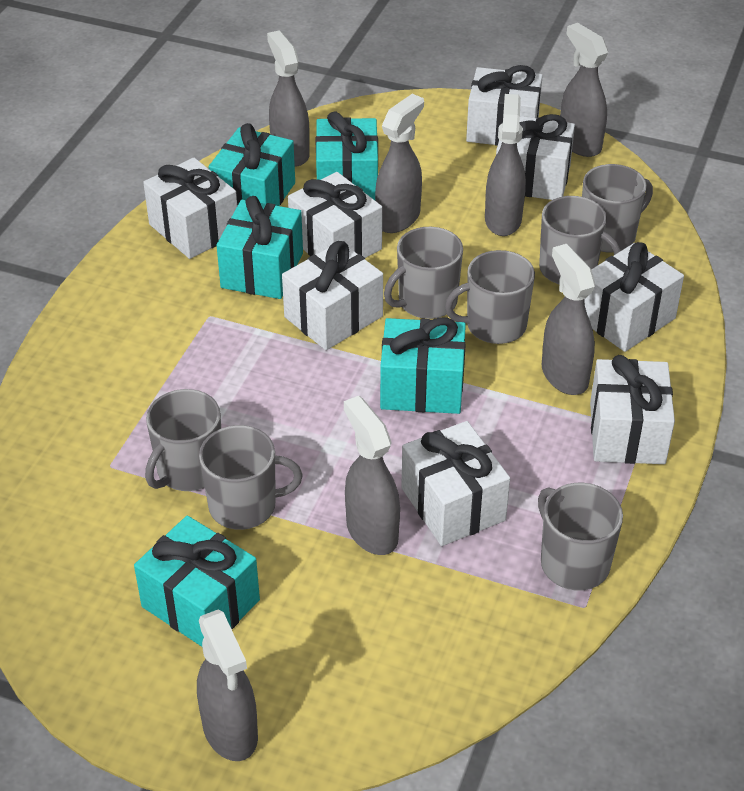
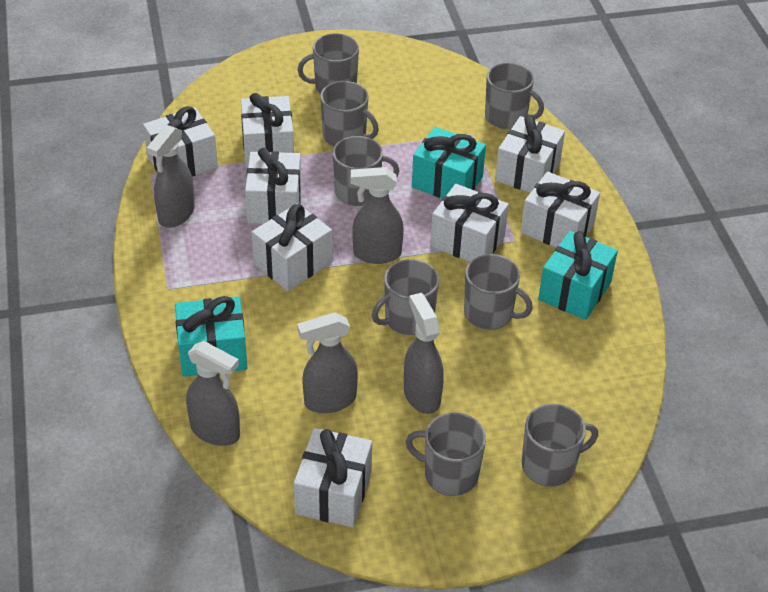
grey mug: [145,389,221,491] [199,425,303,530] [384,227,463,319] [445,250,535,344] [538,483,623,590] [539,196,621,284] [582,164,653,252] = 7 -> [298,33,359,94] [320,81,379,147] [333,136,399,206] [372,259,439,335] [406,412,486,496] [464,254,533,330] [485,63,544,129] [522,404,598,487] = 8
grey spray bottle: [197,609,258,761] [267,30,310,167] [344,396,400,555] [375,94,424,233] [485,94,526,236] [542,244,595,395] [560,23,608,157] = 7 -> [147,125,195,228] [186,341,240,446] [297,312,358,413] [351,167,404,264] [404,293,444,414] = 5
turquoise gift: [134,516,260,647] [209,123,295,206] [217,196,303,299] [316,112,378,200] [380,317,466,414] = 5 -> [175,296,247,377] [412,127,486,199] [538,231,618,320] = 3

